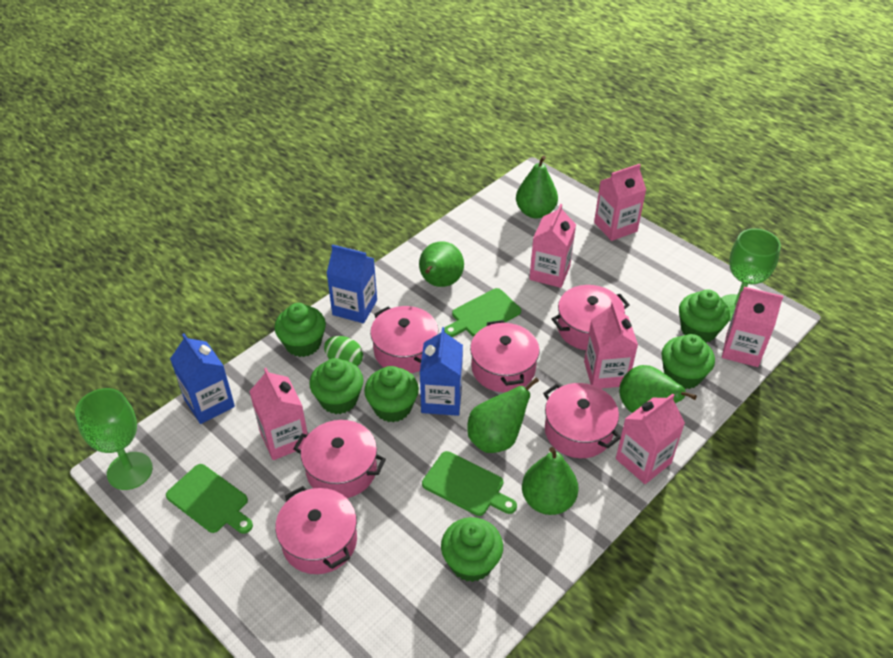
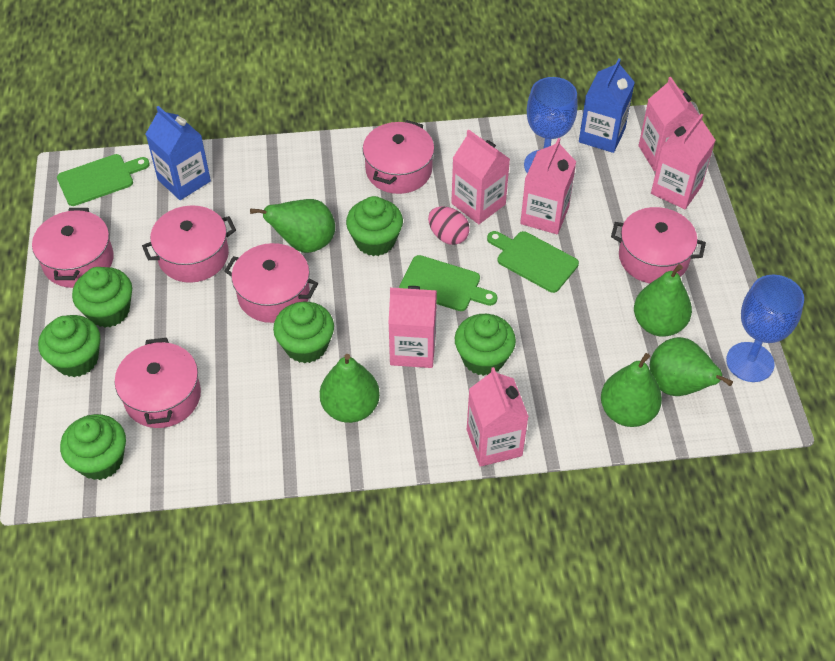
blue carton: [170,333,235,424] [326,244,377,323] [420,327,463,416] = 3 -> [146,106,211,200] [579,58,635,153] = 2
blue goblet: none = 0 -> [524,77,578,173] [726,275,804,382] = 2
green egg: [324,336,363,366] = 1 -> none = 0
green goblet: [75,388,153,490] [722,228,781,321] = 2 -> none = 0
pink egg: none = 0 -> [428,207,470,245] = 1

